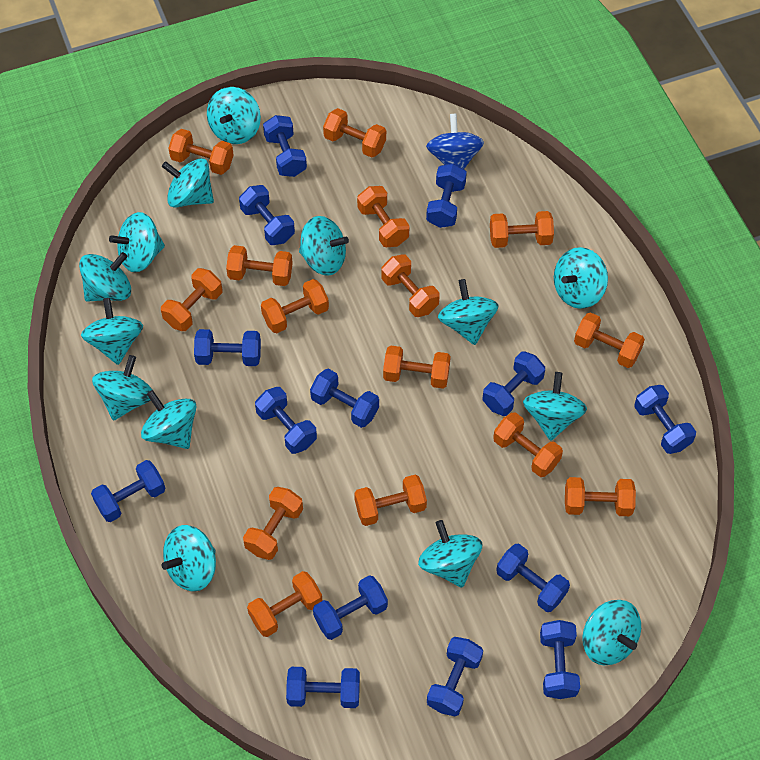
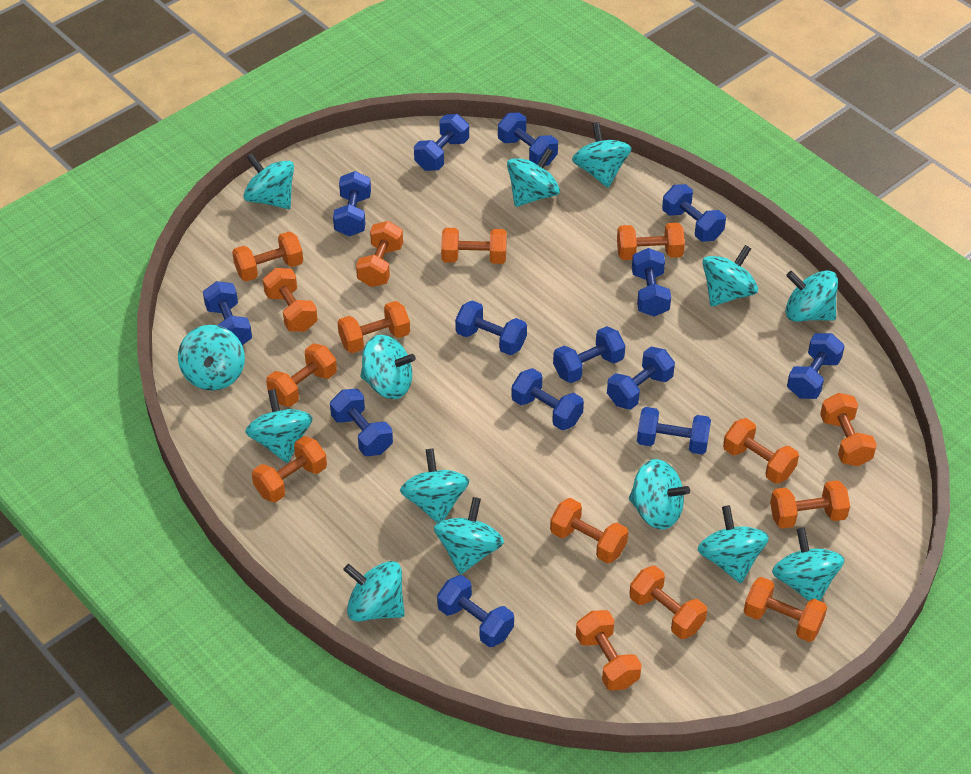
blue spinning top: [426,113,484,169] = 1 -> none = 0

